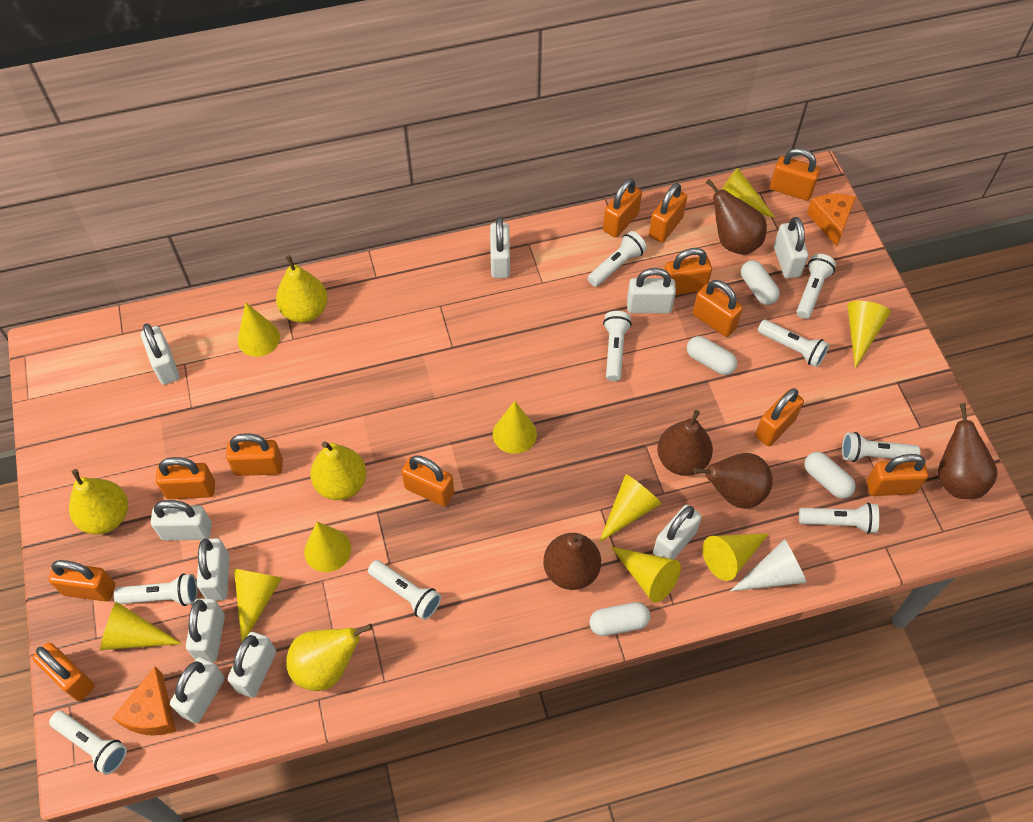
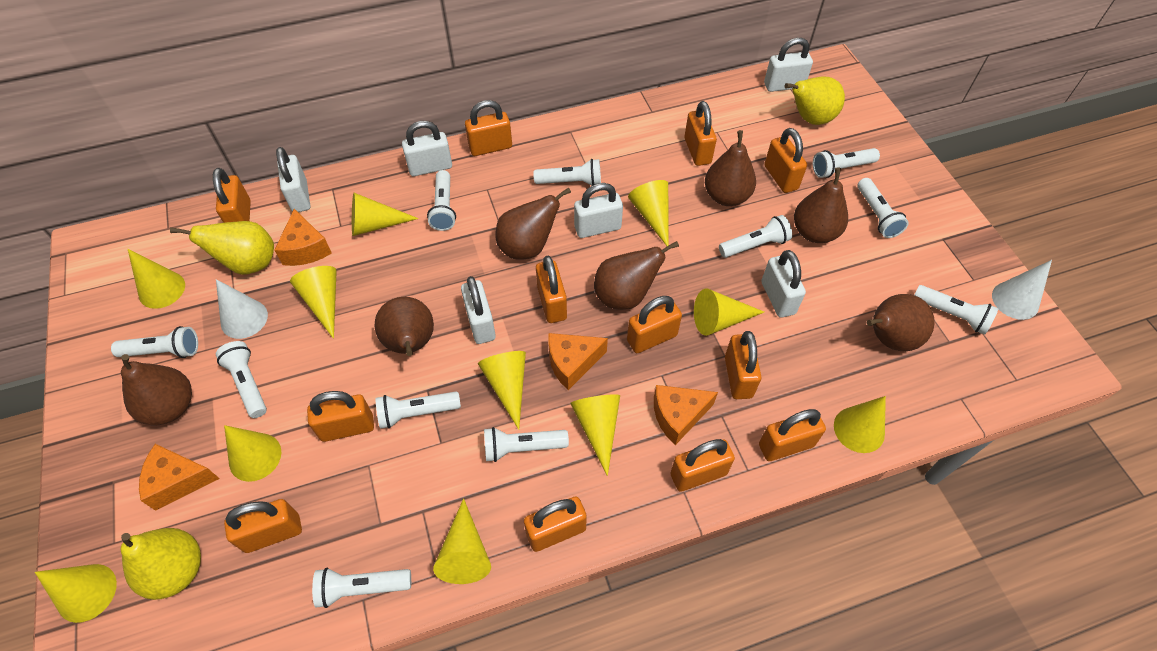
brown pear: [543,533,601,590] [657,410,713,476] [693,453,773,509] [706,179,767,255] [938,403,998,499] = 5 -> [121,354,192,425] [375,297,434,356] [495,187,571,260] [594,241,679,310] [705,130,756,206] [794,167,848,243] [867,294,935,351] = 7
orange cheese: [112,666,176,736] [807,194,856,246] = 2 -> [139,444,220,511] [274,209,332,266] [548,333,608,390] [654,385,718,445] = 4
white capsule: [589,602,650,636] [687,336,737,375] [741,260,780,305] [804,452,856,499] = 4 -> none = 0
white cone: [731,539,807,591] = 1 -> [216,279,268,339] [992,260,1052,320] = 2
white flashlight: [49,711,127,775] [114,574,198,606] [368,560,441,620] [588,231,647,287] [603,311,632,381] [758,320,829,367] [796,254,836,319] [799,502,879,534] [842,432,921,462] = 9 -> [111,326,198,358] [216,341,267,418] [312,568,411,608] [376,392,461,429] [427,170,456,231] [484,427,569,462] [533,159,601,186] [719,215,792,258] [813,148,880,178] [858,178,909,238] [914,285,999,334] = 11
white padlock: [141,323,179,385] [151,500,212,540] [170,657,225,723] [186,599,225,662] [197,538,230,601] [228,632,276,698] [490,217,510,278] [627,268,676,313] [653,505,702,559] [774,217,809,278] = 10 -> [276,147,310,212] [402,121,452,176] [461,276,496,344] [574,183,623,238] [761,250,806,318] [764,38,813,92] = 6
yellow cone: [100,602,182,650] [234,569,282,643] [238,303,280,357] [304,522,351,572] [493,401,537,454] [599,474,662,543] [611,547,681,603] [703,533,769,581] [721,168,775,218] [847,301,891,369] = 10 -> [35,564,117,623] [128,249,185,309] [224,425,281,482] [290,266,337,339] [352,193,419,236] [433,498,491,584] [478,351,526,430] [570,394,620,476] [628,180,669,246] [694,288,764,336] [834,396,886,453] = 11
yellow pear: [69,469,128,535] [276,255,328,323] [286,624,372,691] [310,441,366,500] = 4 -> [121,528,201,600] [170,221,274,275] [785,76,845,125] = 3

